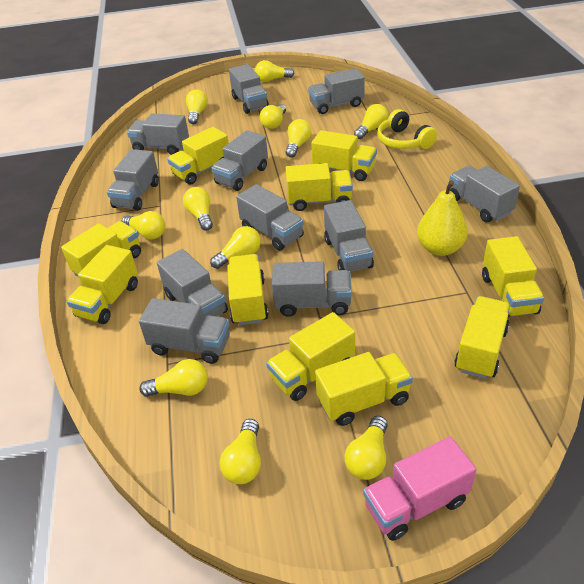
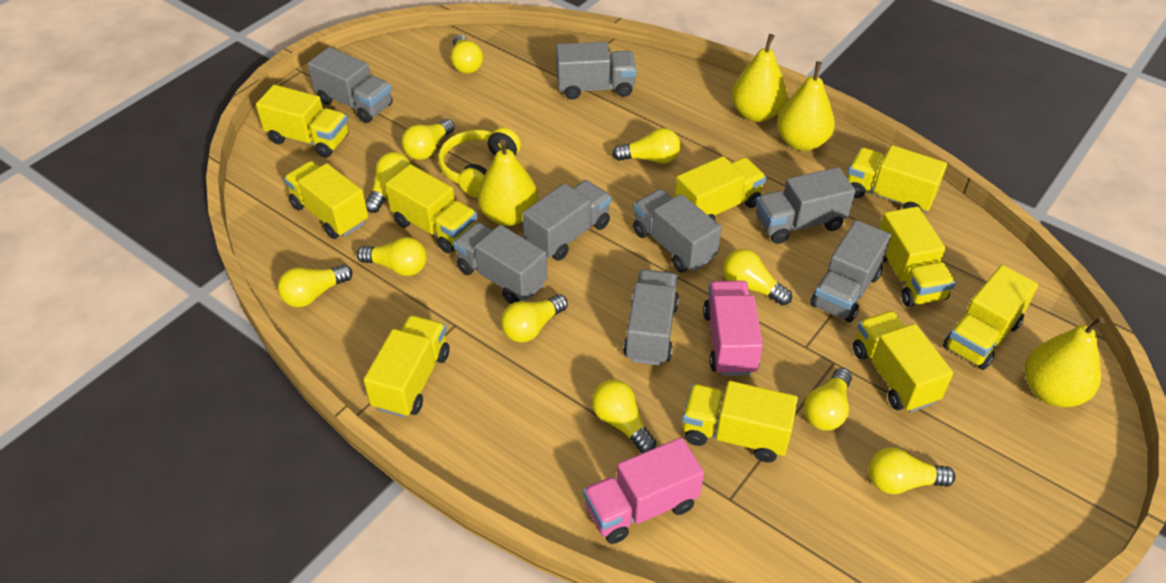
grey truck: [107,149,159,211] [127,113,189,155] [139,298,230,364] [157,249,228,317] [211,130,268,191] [229,64,269,114] [236,184,304,251] [272,261,352,317] [308,68,365,114] [324,200,374,272] [450,166,520,222] = 11 -> [308,47,393,123] [453,222,547,304] [523,180,611,261] [556,42,637,99] [623,269,679,365] [633,189,722,273] [756,167,855,244] [810,220,891,323] = 8
pink truck: [363,437,476,541] = 1 -> [583,438,704,544] [703,281,763,376] = 2
yellow pear: [417,180,468,256] = 1 -> [477,139,538,226] [732,34,787,122] [777,61,835,151] [1025,317,1105,407] = 4

